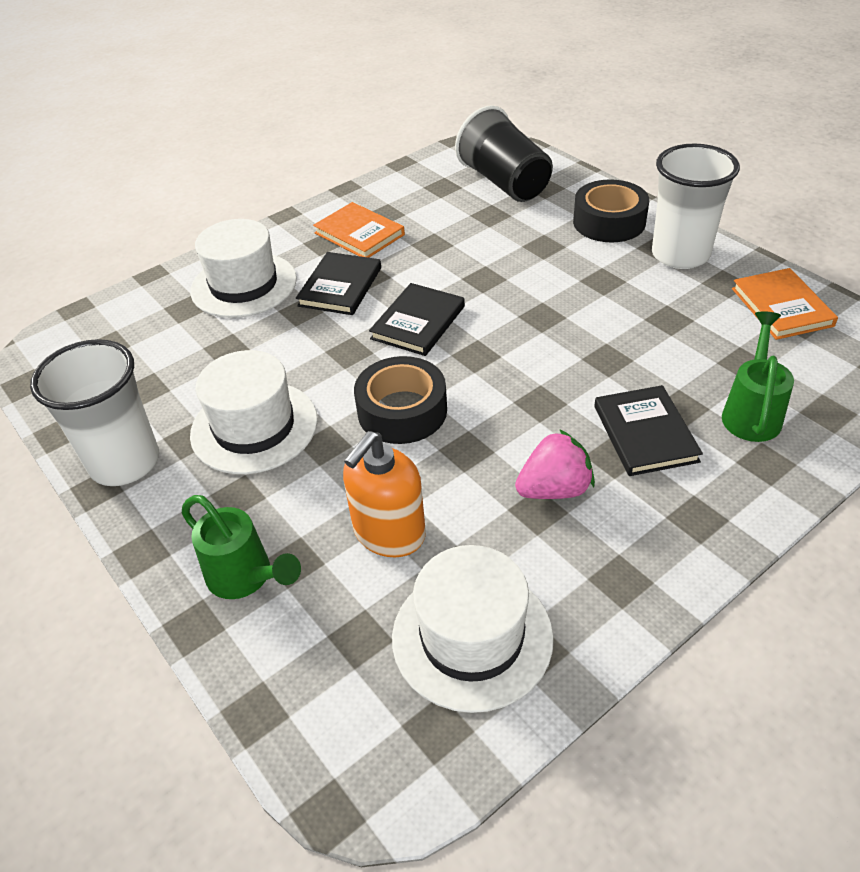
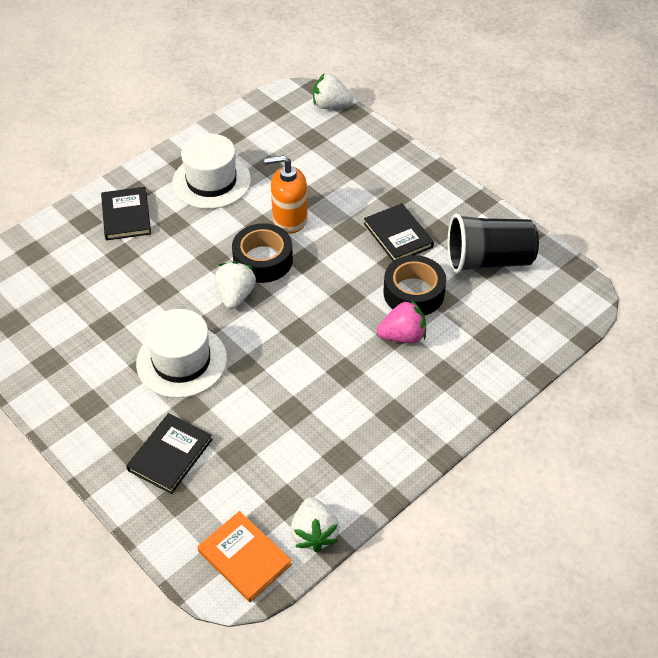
green watering can: [182,495,301,599] [722,311,794,442] = 2 -> none = 0
orange book: [313,202,405,258] [732,268,838,340] = 2 -> [197,511,292,602] = 1
white cup: [30,339,159,486] [652,143,740,269] = 2 -> none = 0
white hat: [190,219,297,318] [190,350,318,474] [392,545,554,713] = 3 -> [136,309,227,398] [172,134,251,209] = 2
white strawberry: none = 0 -> [215,261,256,309] [291,497,340,553] [313,73,353,109] = 3

